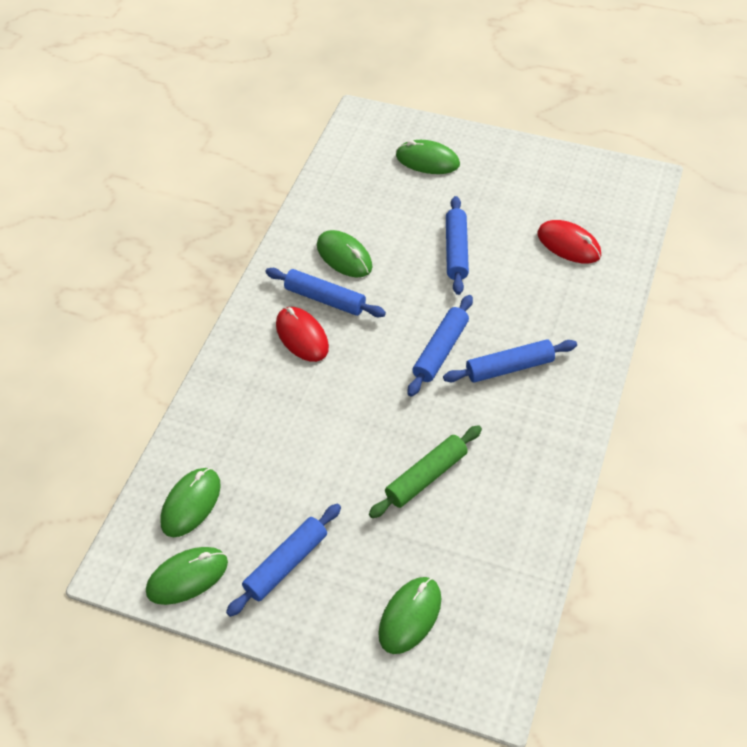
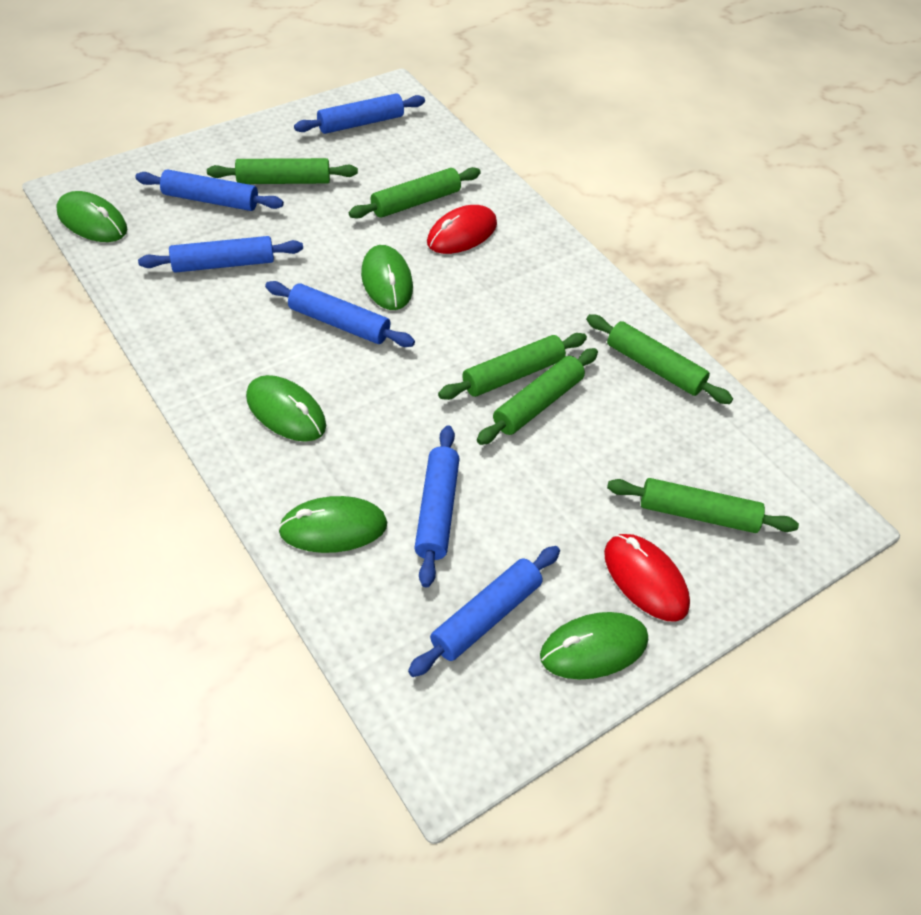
blue rolling pin: [226,504,341,617] [266,268,386,317] [408,295,473,397] [443,340,577,382] [446,196,469,295] = 5 -> [135,169,284,211] [138,236,303,273] [265,281,415,347] [294,93,425,134] [408,546,560,677] [414,425,459,587] = 6
green rolling pin: [369,425,482,518] = 1 -> [207,158,358,184] [349,167,481,219] [438,333,587,400] [477,348,598,445] [586,314,733,404] [607,478,799,533] = 6

